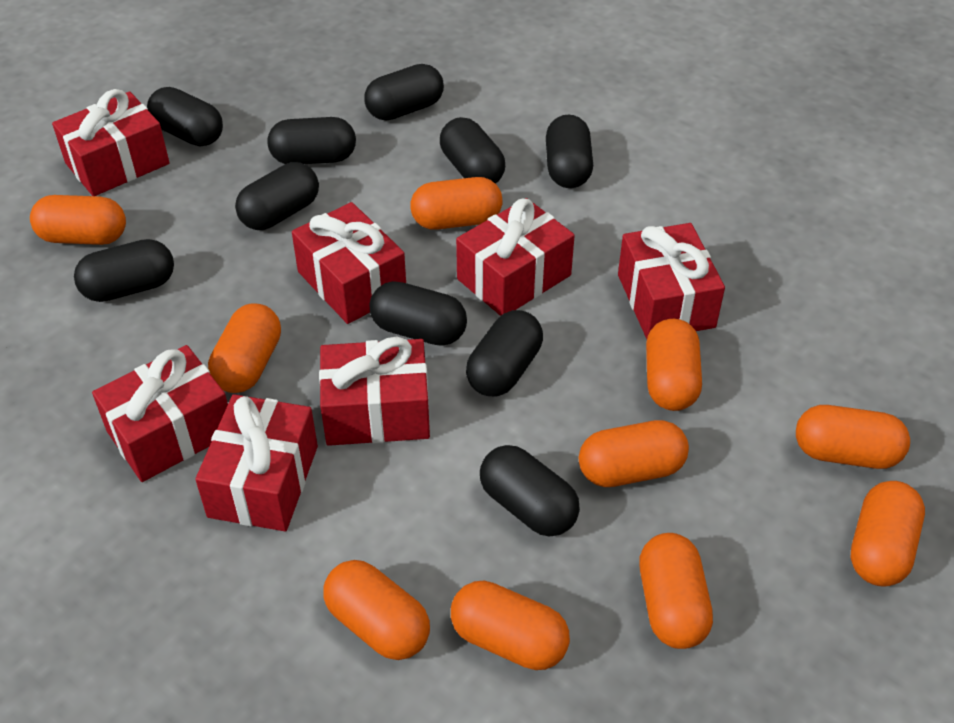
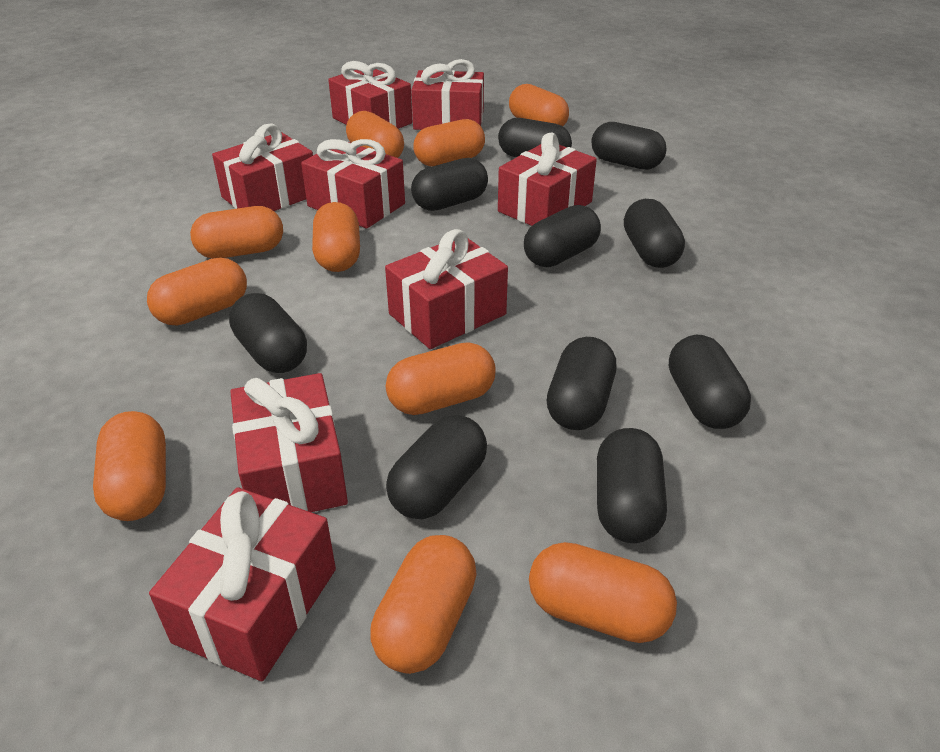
red gift: [52,89,170,196] [92,345,228,482] [195,394,318,531] [292,202,406,324] [319,337,430,446] [456,198,575,316] [618,223,725,339] = 7 -> [149,487,336,681] [212,124,313,211] [230,373,348,512] [301,139,405,229] [328,61,412,129] [385,229,508,349] [411,59,484,130] [498,133,597,226] = 8

